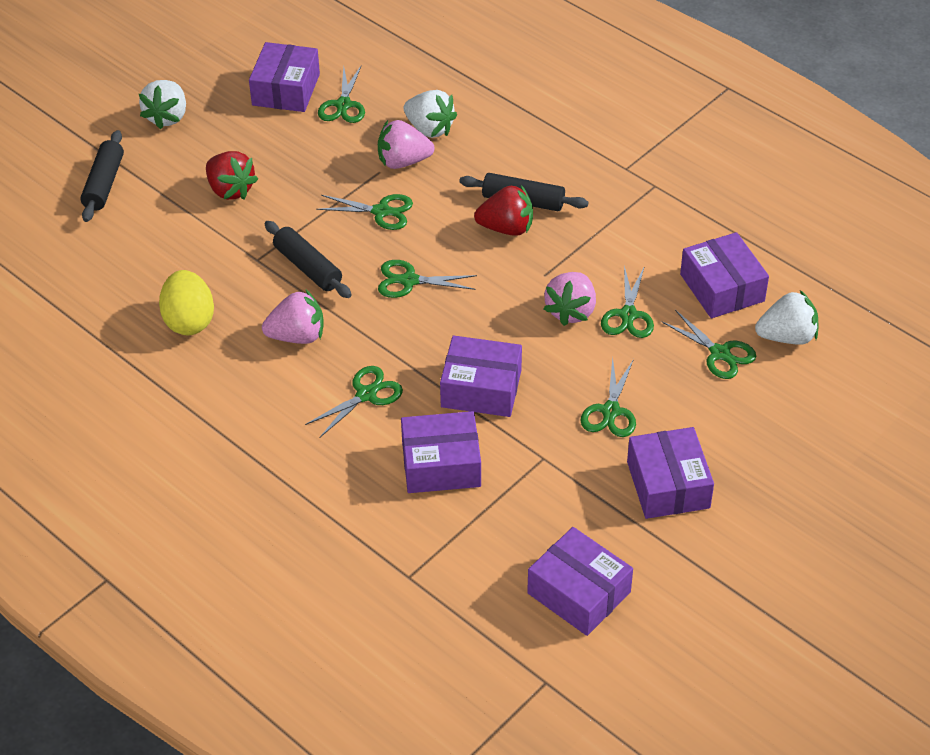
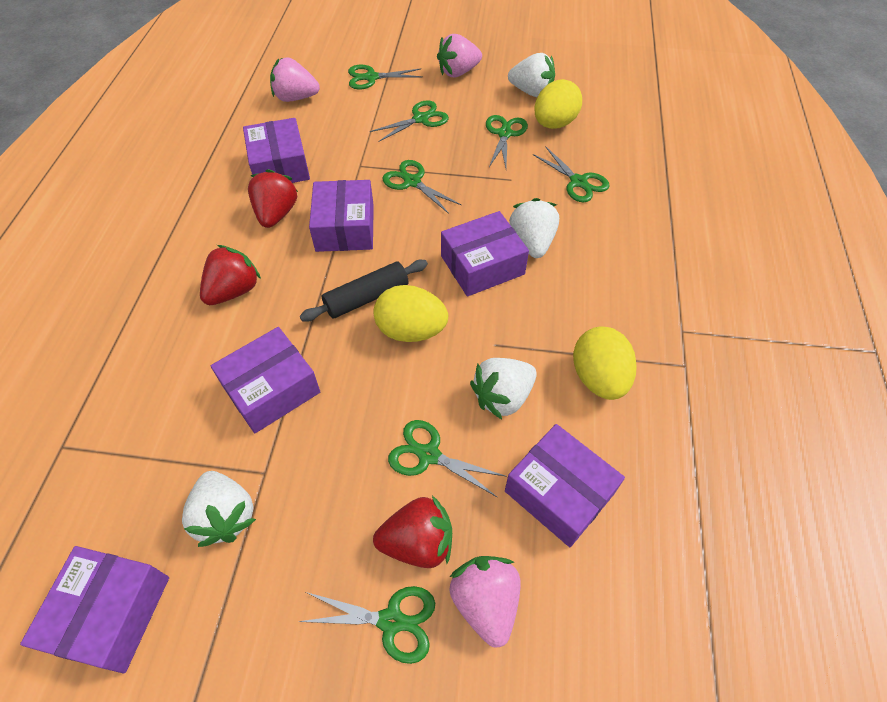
black rolling pin: [80,130,124,222] [264,221,352,298] [459,173,589,211] = 3 -> [300,260,428,322] = 1
red strawberry: [206,151,258,200] [474,185,533,236] = 2 -> [200,245,261,305] [248,169,298,228] [373,495,452,568] = 3
white strawberry: [139,80,186,129] [404,90,457,138] [755,290,819,345] = 3 -> [182,471,256,547] [470,358,537,419] [508,53,555,97] [509,198,559,258] = 4
yellow egg: [159,270,214,335] = 1 -> [373,285,448,342] [534,79,582,129] [573,327,637,400] = 3

